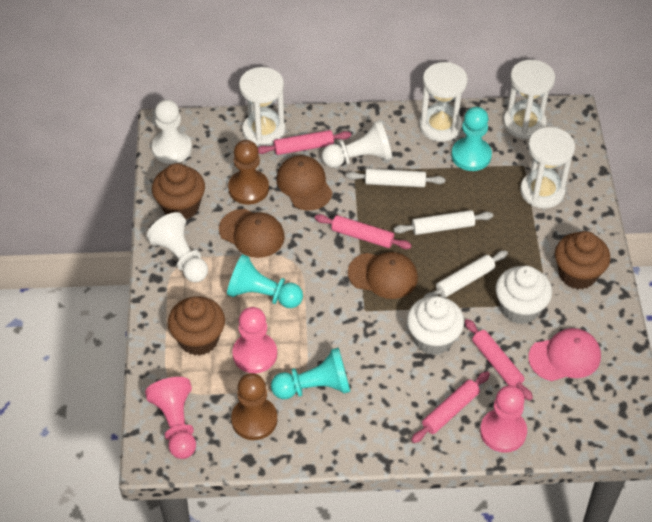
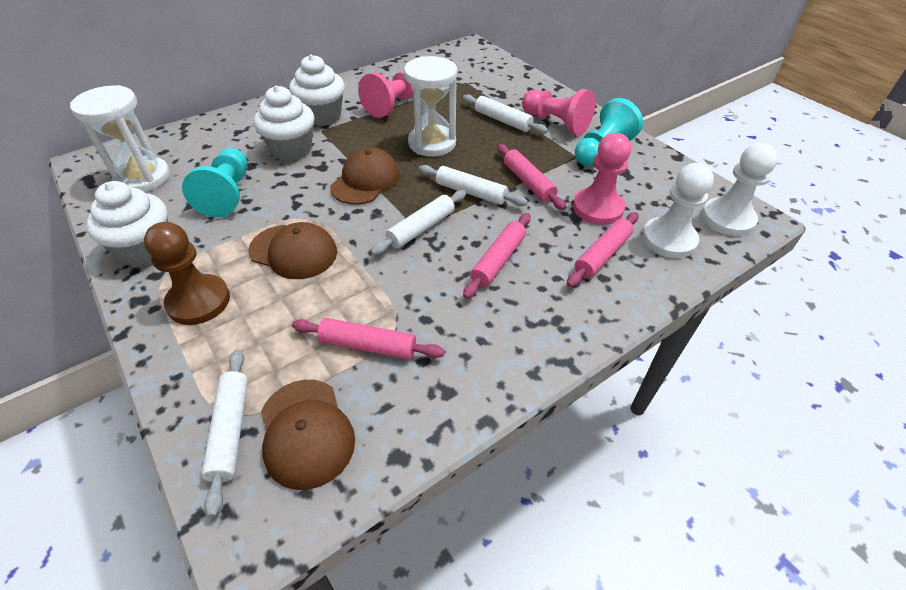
brown cupcake: [152,163,205,220] [168,296,225,356] [555,231,610,289] = 3 -> none = 0
brown pawn: [228,140,269,205] [231,373,277,440] = 2 -> [144,222,230,325] = 1
pink cap: [528,328,601,381] = 1 -> none = 0
turquoise pawn: [227,254,303,308] [271,347,351,399] [451,107,492,171] = 3 -> [182,148,247,217] [575,98,643,166] = 2
white cupcake: [407,296,464,355] [496,266,552,324] = 2 -> [86,181,168,267] [254,86,315,161] [289,54,345,126] = 3
white hourglass: [239,67,286,147] [419,62,468,142] [503,60,555,139] [520,127,575,208] = 4 -> [70,85,170,192] [404,56,457,157] = 2
white pawn: [147,212,208,283] [152,100,192,164] [322,120,392,168] = 3 -> [642,163,714,258] [701,143,778,236] = 2
white rolling pin: [346,169,445,187] [393,210,493,235] [424,251,508,298] = 3 -> [201,349,248,517] [370,190,466,255] [419,165,528,206] [463,94,548,134] = 4

